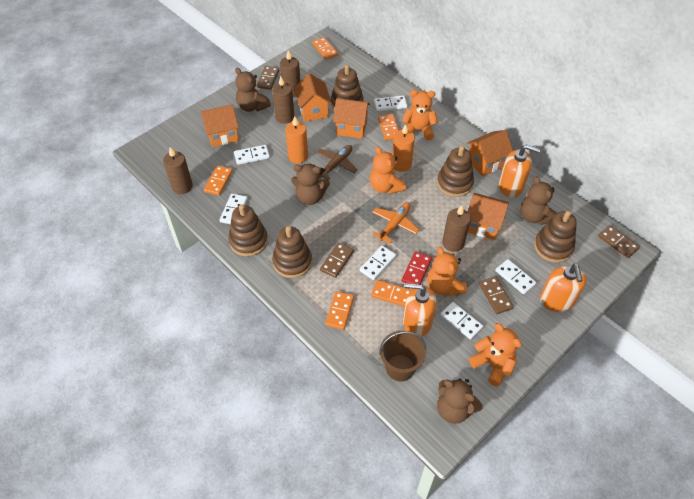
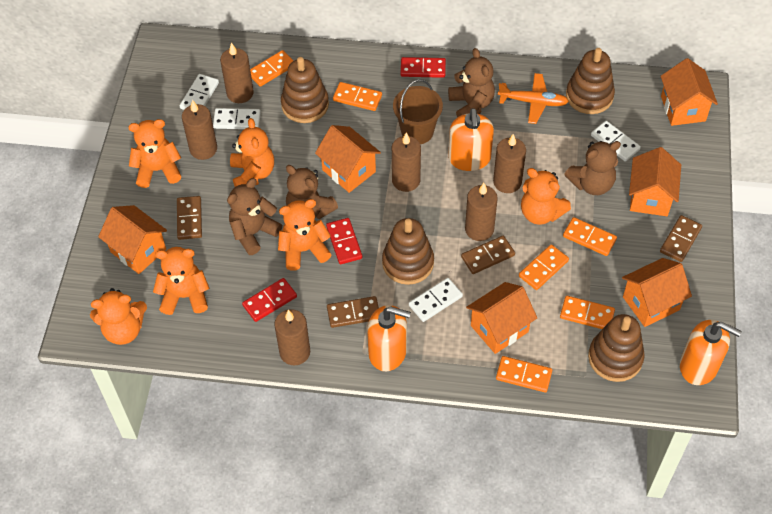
brown candle: [163,147,193,194] [272,76,294,124] [280,50,300,97] [442,205,471,252] = 4 -> [182,100,217,160] [220,43,254,103] [274,309,310,365] [392,132,421,192] [465,183,498,241] [493,134,526,193] = 6
brown plane: [317,145,358,180] = 1 -> none = 0
brown stacking toy: [228,204,268,257] [272,226,312,278] [331,64,364,110] [437,146,474,197] [534,211,577,263] = 5 -> [281,57,329,123] [382,218,434,285] [566,48,615,114] [588,314,645,382] = 4
orange candle: [285,116,308,164] [392,124,415,172] = 2 -> none = 0
orange domino: [204,165,233,196] [312,37,338,60] [325,291,354,330] [371,280,411,307] [378,114,399,141] = 5 -> [250,50,294,87] [333,82,382,111] [496,356,552,392] [519,244,569,290] [560,296,615,329] [563,217,617,256] = 6
orange house: [201,104,239,147] [294,73,332,122] [333,98,370,139] [467,130,513,177] [468,193,509,240] = 5 -> [98,205,167,274] [315,125,381,193] [466,282,537,354] [622,258,692,327] [629,147,681,216] [661,58,718,126] = 6
orange teddy bear: [370,147,406,194] [402,90,438,140] [427,247,467,296] [469,323,522,387] = 4 -> [90,288,147,345] [128,119,181,188] [153,247,209,315] [230,118,274,187] [278,199,332,271] [521,168,571,225] = 6
red domino: [402,251,432,284] = 1 -> [242,278,297,322] [326,218,363,264] [401,57,446,78] = 3
white domino: [220,194,248,224] [234,145,270,165] [360,246,396,280] [374,95,407,111] [440,302,483,340] [495,259,537,295] = 6 -> [180,74,219,110] [213,108,261,129] [409,278,463,322] [591,121,641,162] = 4

